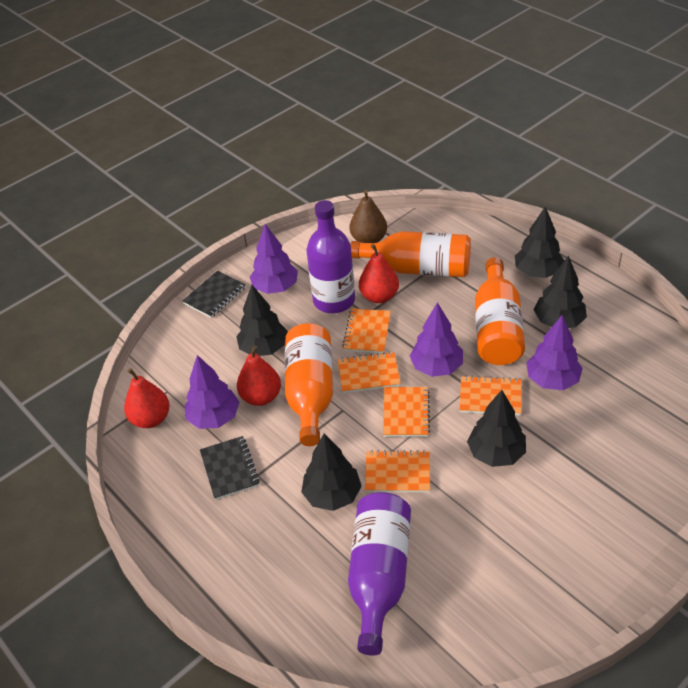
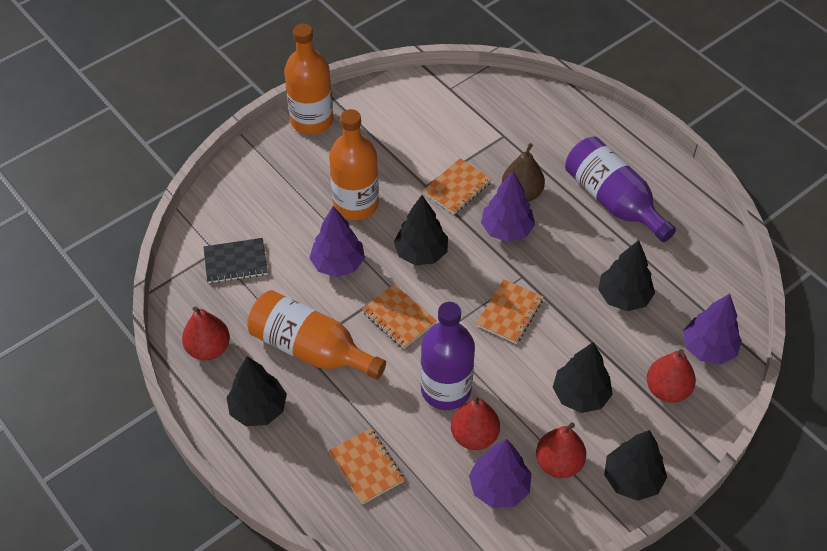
black notebook: [182,271,246,318] [200,436,260,500] = 2 -> [204,238,268,284] = 1
orange notebook: [338,352,401,393] [342,308,391,354] [365,450,430,492] [383,387,430,437] [460,376,522,415] = 5 -> [329,428,405,505] [362,284,437,349] [423,158,492,214] [476,279,543,344] = 4
red pear: [124,368,170,428] [237,345,281,406] [359,244,399,303] = 3 -> [182,306,230,360] [451,395,500,450] [536,422,586,478] [647,349,696,403] = 4

